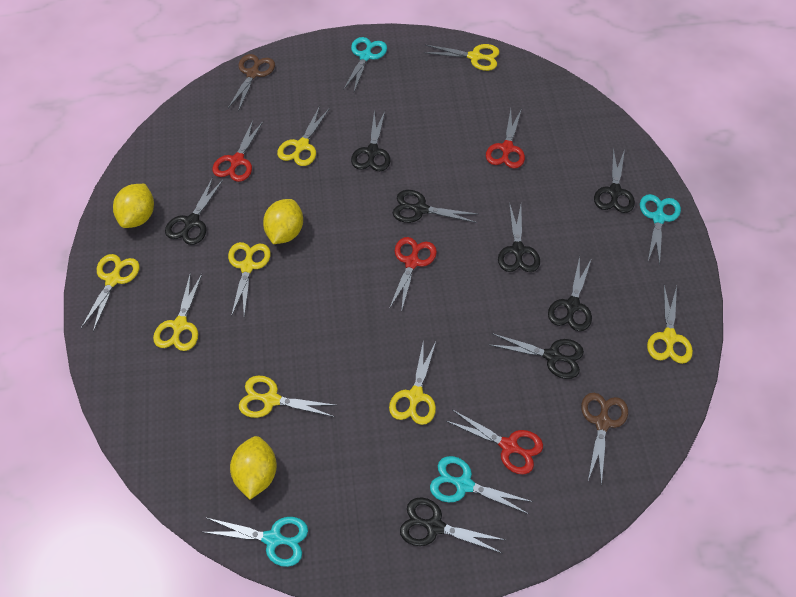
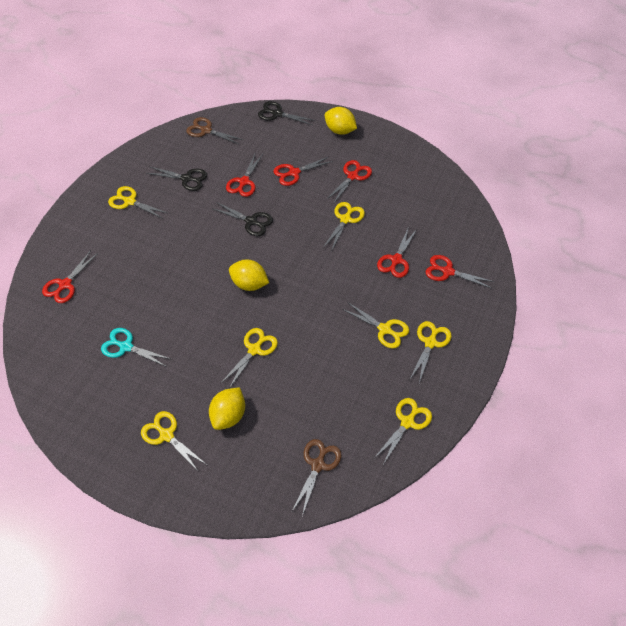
black scissors: [165,177,223,245] [351,111,391,171] [393,190,477,223] [400,497,505,553] [490,333,584,379] [498,202,540,272] [548,256,592,331] [594,148,635,213] = 8 -> [147,166,207,191] [213,202,273,236] [258,101,315,125] = 3
red scissors: [212,120,263,182] [389,237,437,312] [446,410,543,474] [486,109,525,168] = 4 -> [42,250,98,303] [226,152,263,197] [274,156,333,186] [326,160,372,203] [377,227,417,278] [425,255,494,288] = 6
turquoise scissors: [203,517,308,567] [344,37,387,91] [430,456,533,514] [640,194,681,265] = 4 -> [101,328,171,367] = 1
yellow scissors: [81,254,140,332] [153,272,202,351] [228,242,271,317] [239,375,337,418] [277,106,330,166] [389,339,436,425] [423,44,499,71] [647,285,693,364] = 8 -> [108,186,167,219] [141,411,207,472] [220,328,278,388] [323,202,365,250] [342,302,409,349] [374,398,432,463] [410,321,452,383] = 7

